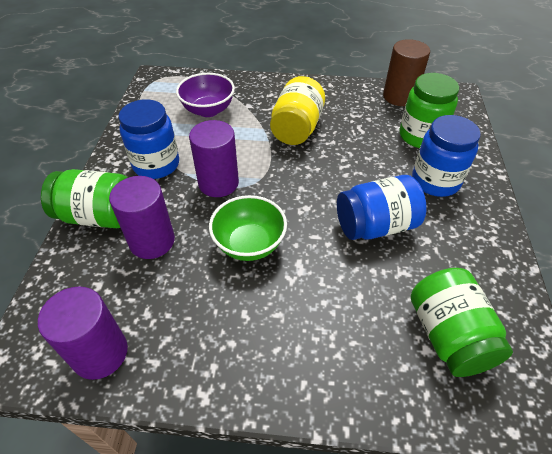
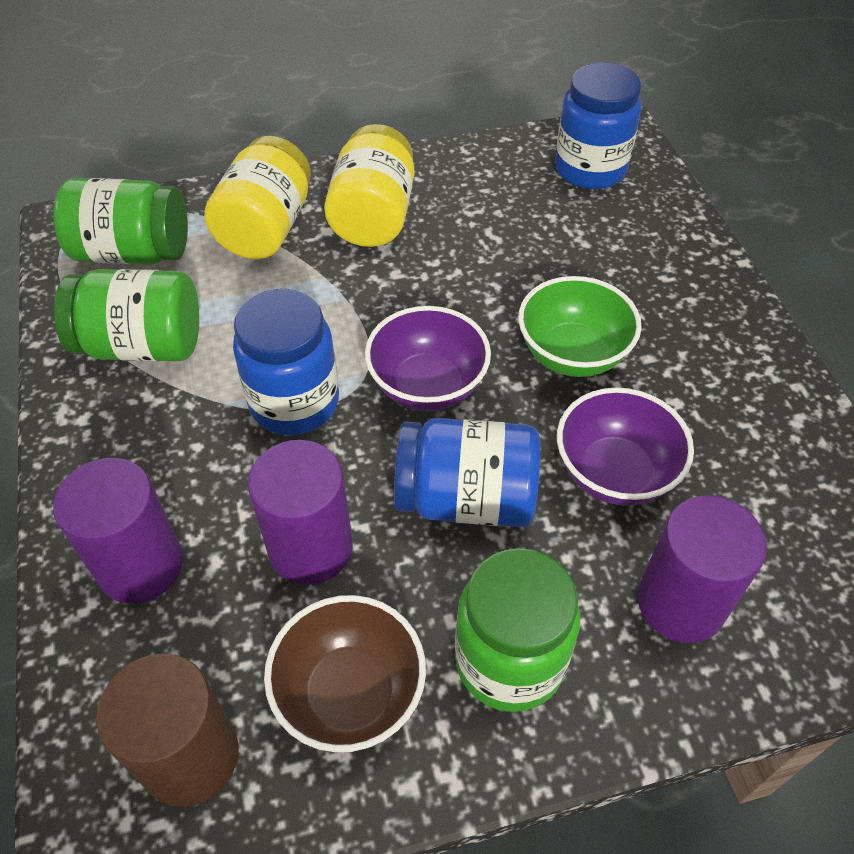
brown bowl: none = 0 -> [264,595,426,752] = 1
purple bowl: [176,73,235,117] = 1 -> [365,306,491,411] [557,388,694,506] = 2
yellow jar: [270,76,325,145] = 1 -> [204,136,311,259] [324,124,414,247] = 2

